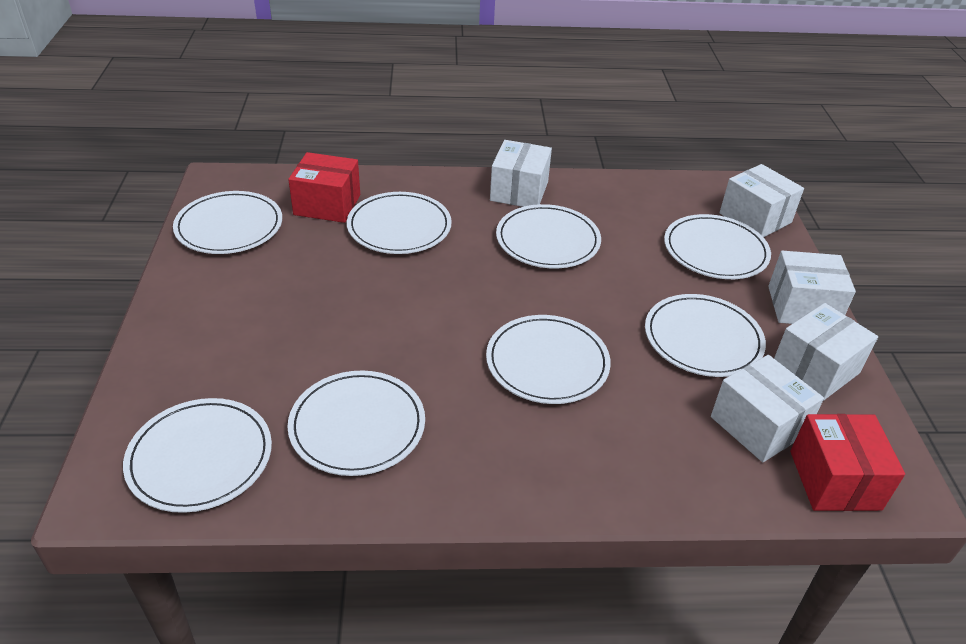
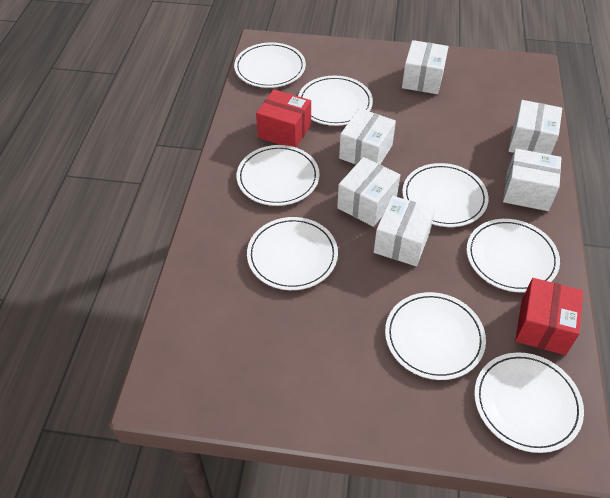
white box: [490,140,552,207] [711,355,824,462] [720,164,804,237] [768,251,856,324] [774,303,878,401] = 5 -> [337,157,400,227] [339,108,396,165] [374,196,435,266] [402,40,449,94] [503,149,561,211] [508,100,562,155] = 6

